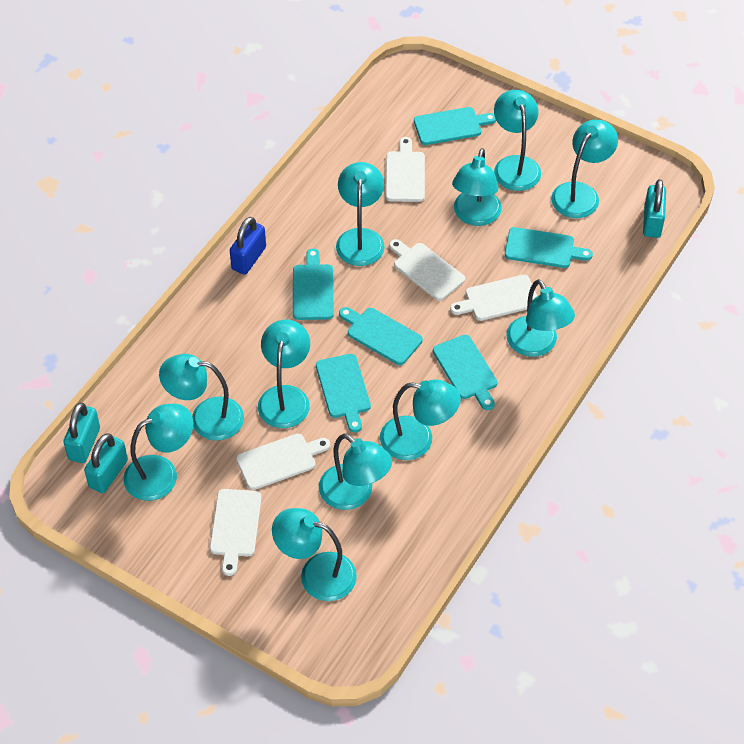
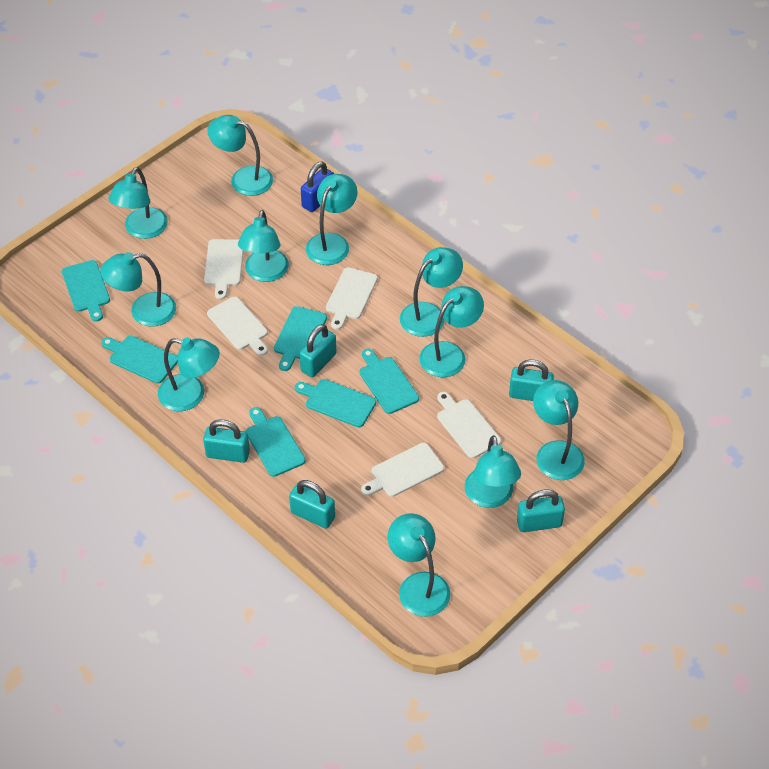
turquoise padlock: [63,403,100,463] [84,433,128,493] [643,179,666,238] = 3 -> [203,420,250,463] [289,480,335,529] [299,324,337,377] [509,360,554,401] [517,489,565,532] = 5

